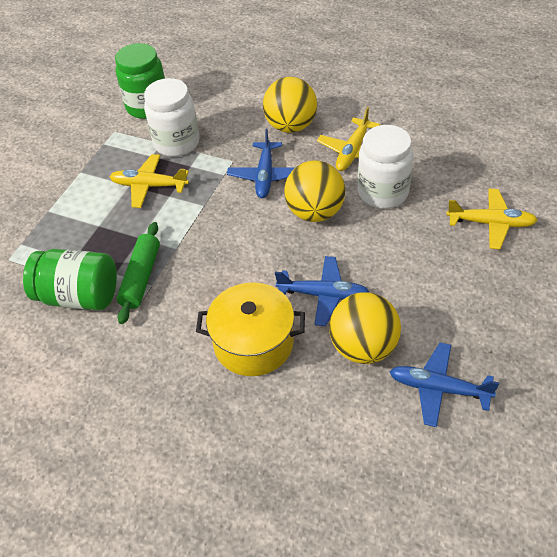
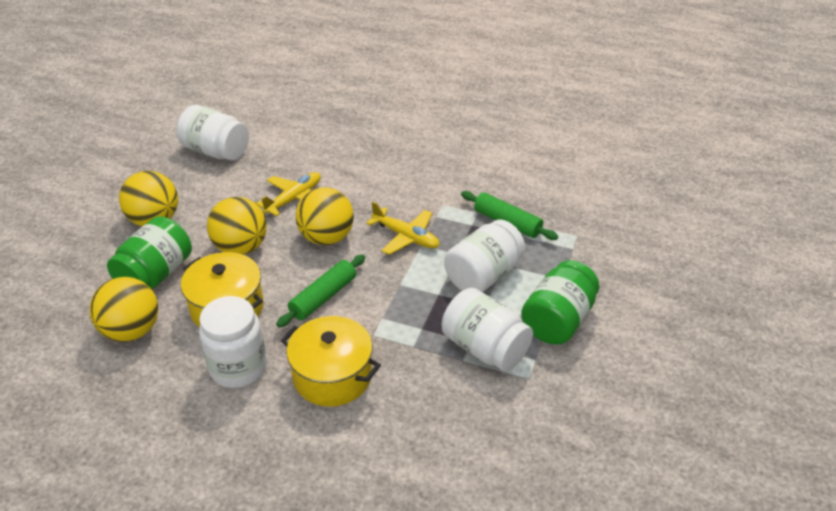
blue plane: [227,129,294,198] [275,256,370,326] [389,343,499,427] = 3 -> none = 0
green rolling pin: [117,222,160,324] = 1 -> [276,254,365,327] [461,191,558,240] = 2
white jar: [144,78,199,157] [358,125,413,209] = 2 -> [176,105,249,161] [199,296,267,388] [442,288,533,371] [444,220,525,292] = 4
yellow ball: [263,77,317,133] [284,160,346,222] [329,292,401,364] = 3 -> [90,277,158,342] [119,171,178,226] [207,197,267,255] [296,187,354,245] = 4
yellow plane: [110,154,189,208] [317,107,380,171] [446,189,538,249] = 3 -> [256,172,321,216] [366,201,439,255] = 2
yellow pot: [196,282,305,376] = 1 -> [181,252,264,328] [281,316,381,407] = 2

